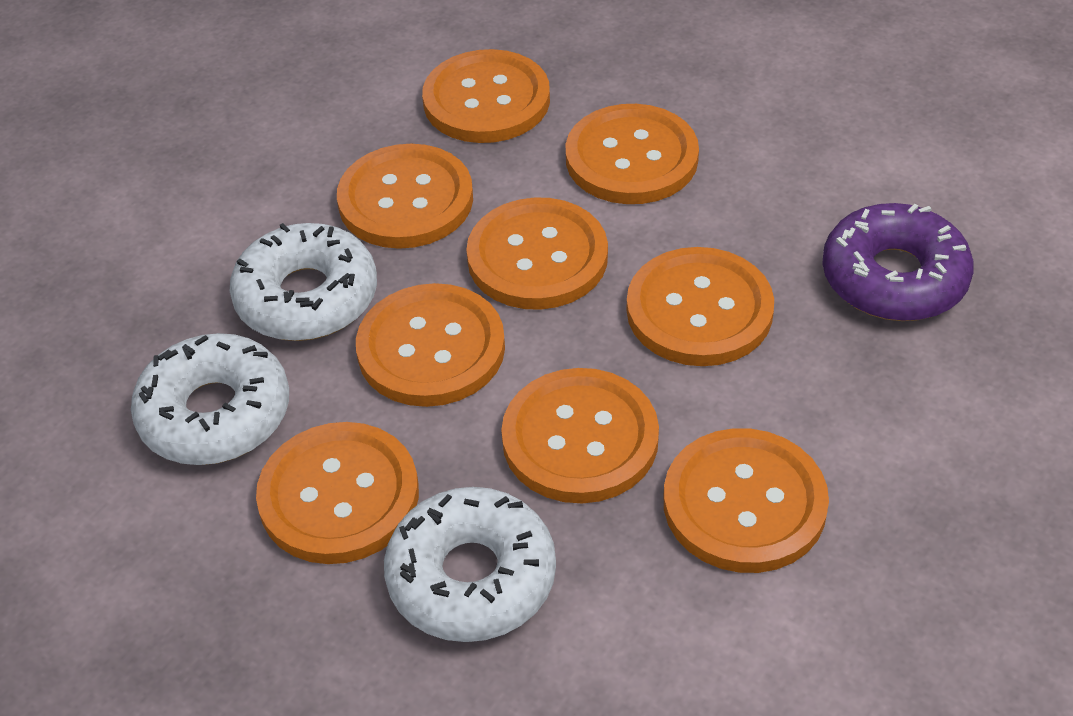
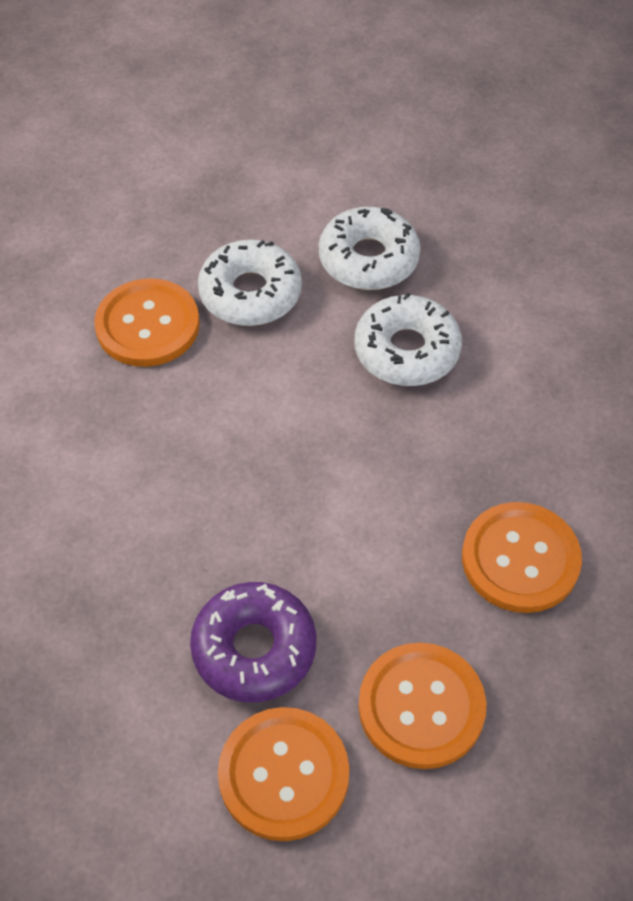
orange button: [256,422,419,564] [337,144,473,249] [356,283,505,407] [422,49,550,143] [466,197,608,310] [501,368,659,503] [566,104,699,204] [627,247,774,366] [664,428,829,573] = 9 -> [94,278,200,367] [218,707,349,841] [358,643,487,769] [462,502,582,613] = 4

